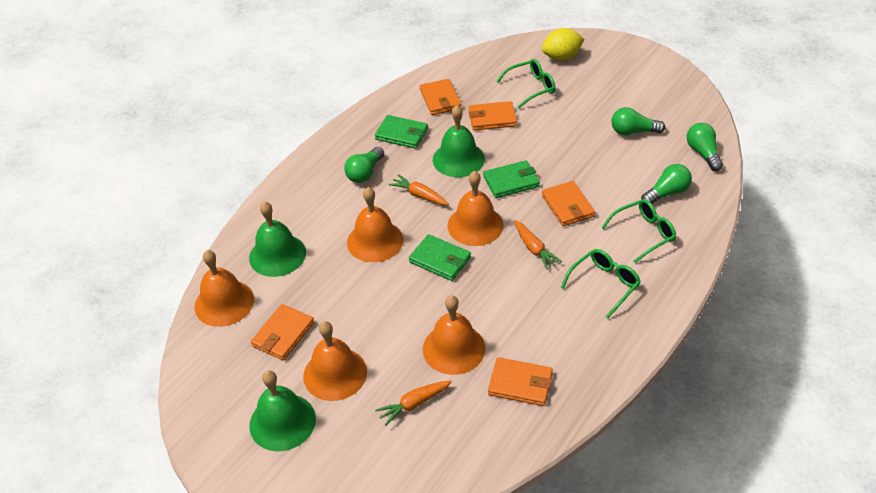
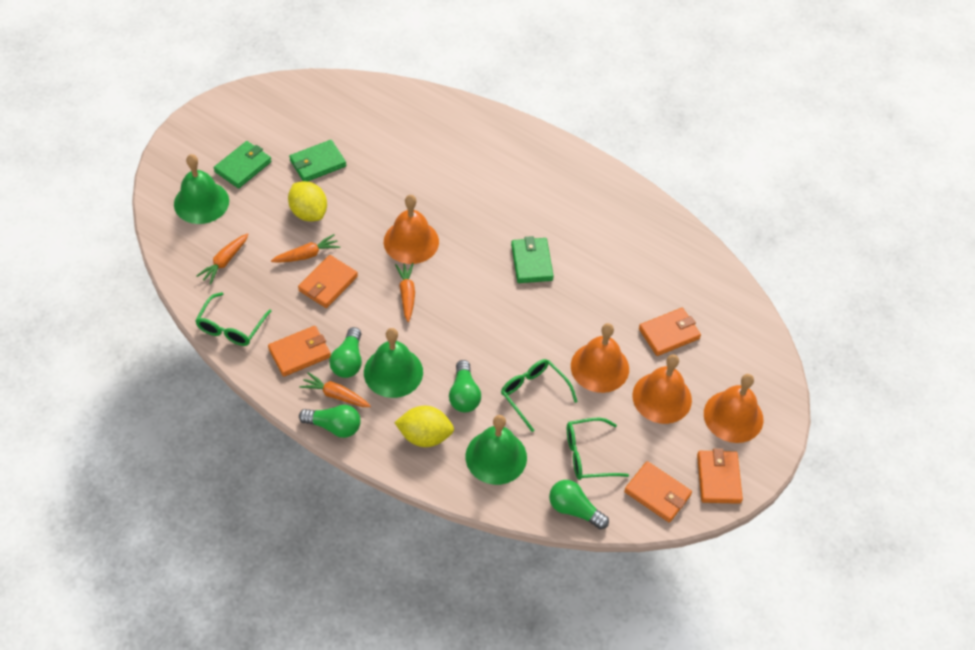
orange bell: [194,250,254,327] [303,321,367,401] [347,187,403,262] [423,295,486,375] [447,171,504,246] = 5 -> [384,195,439,264] [571,323,629,393] [632,354,692,424] [704,374,763,443] = 4
orange carrot: [375,381,452,426] [388,174,449,205] [514,220,562,270] = 3 -> [196,233,249,285] [271,234,340,263] [299,372,371,407] [395,263,415,322] = 4
yellow lemon: [542,28,584,61] = 1 -> [288,181,327,222] [394,406,454,447] = 2

